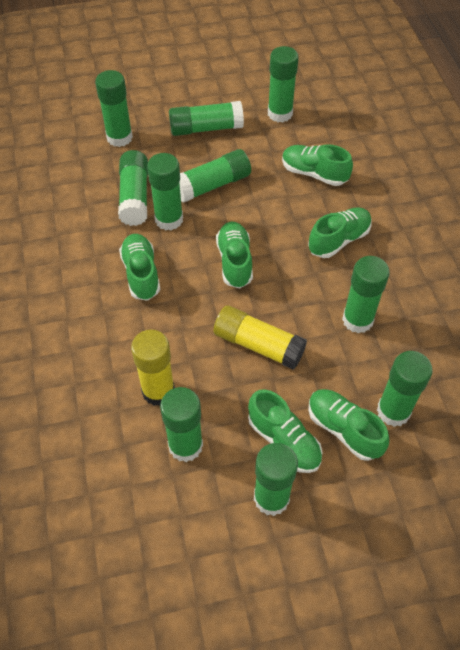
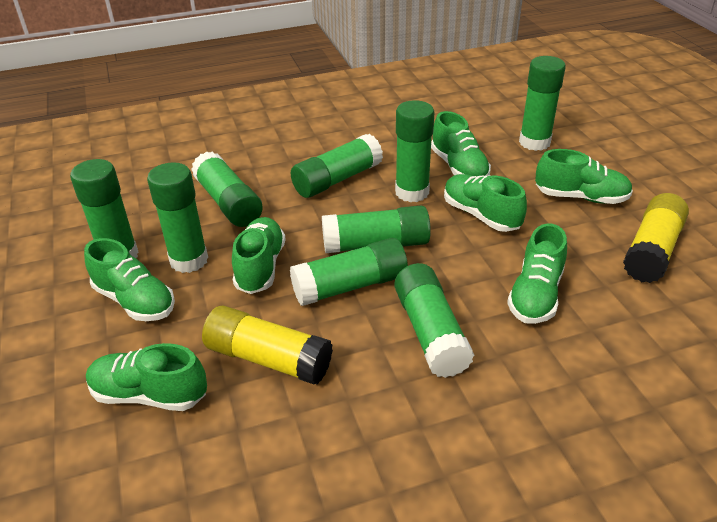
green glue stick: [95,70,133,147] [118,150,148,226] [147,153,183,230] [160,387,203,462] [169,101,244,136] [180,149,251,202] [254,443,298,516] [268,46,299,122] [342,256,390,334] [377,351,433,427] = 10 -> [70,159,138,258] [147,162,208,273] [191,151,263,227] [290,238,408,306] [291,134,383,198] [322,205,431,253] [394,263,474,378] [395,100,434,202] [519,56,566,151] = 9
green shoe: [119,234,160,301] [216,222,253,289] [248,389,322,473] [282,144,353,186] [308,207,372,258] [308,389,389,461] = 6 -> [84,238,175,321] [86,343,207,411] [232,217,286,294] [431,111,491,176] [444,174,527,232] [507,223,567,324] [535,149,633,204] = 7

